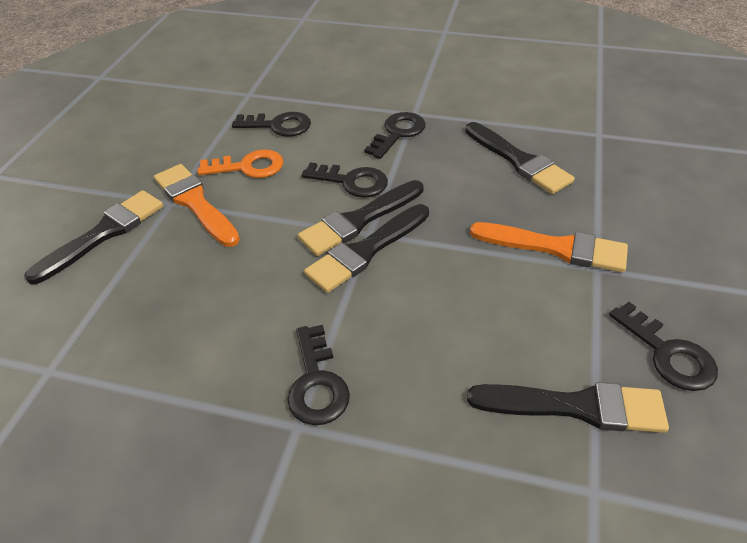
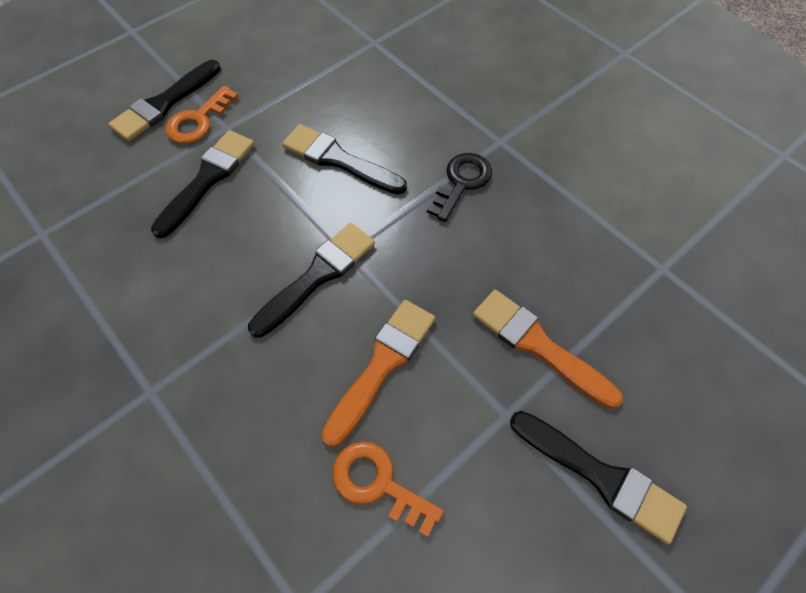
black key: [232,112,311,137] [287,325,350,425] [302,162,388,198] [364,112,426,159] [609,302,718,391] = 5 -> [427,153,492,222] = 1
orange key: [197,149,284,178] = 1 -> [166,85,238,144] [333,441,444,537] = 2

